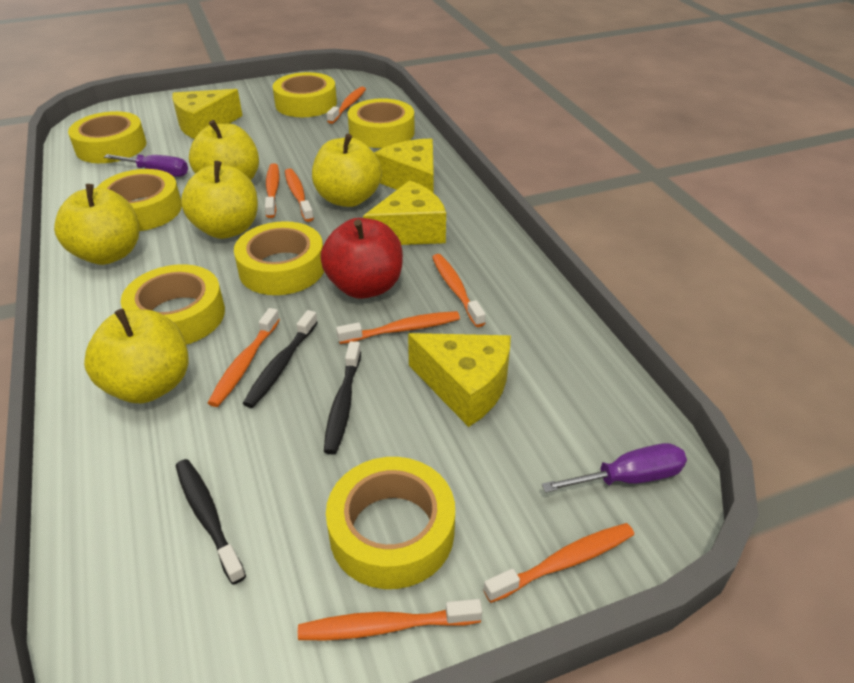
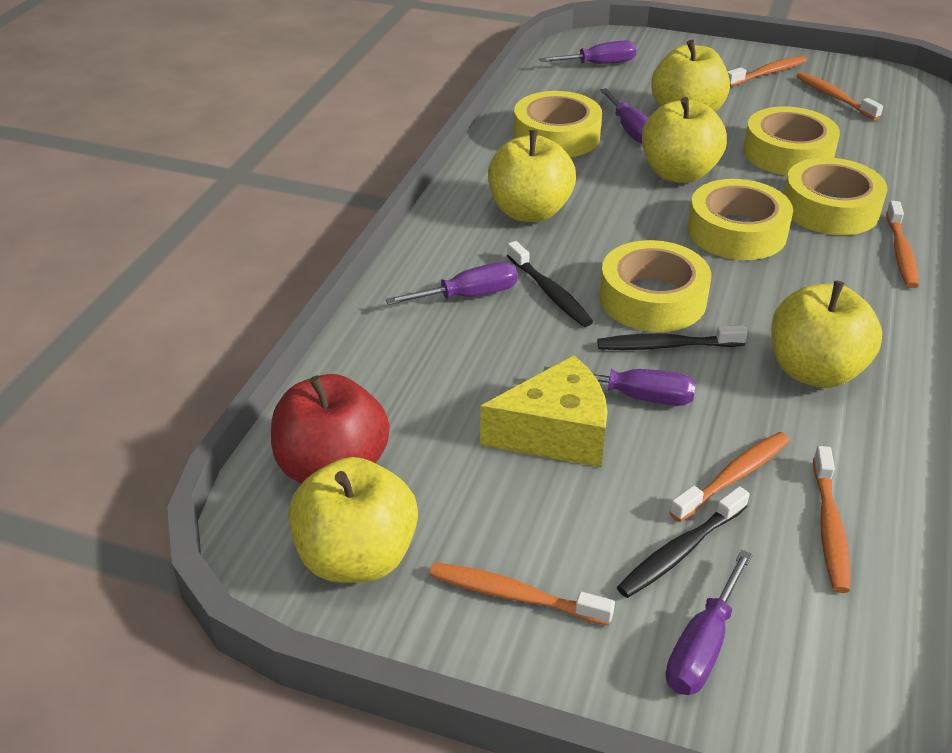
orange toothbrush: [208,308,280,407] [265,163,279,218] [285,169,314,222] [298,599,482,640] [327,87,366,124] [336,311,460,344] [432,254,486,327] [483,523,634,603] = 8 -> [429,562,615,626] [669,432,790,522] [728,56,807,87] [796,72,883,120] [813,446,850,593] [886,201,919,288] = 6
purple screwdriver: [104,154,188,177] [542,443,687,493] = 2 -> [386,262,518,305] [539,40,636,64] [543,367,695,406] [600,88,649,144] [666,550,753,695] = 5
yellow cheese: [172,89,243,139] [363,180,446,245] [375,138,434,193] [408,333,511,427] = 4 -> [480,355,607,467] = 1
yellow tape: [68,111,146,163] [97,169,182,231] [121,264,225,345] [234,221,324,295] [273,72,337,117] [326,457,455,589] [348,98,415,148] = 7 -> [514,91,602,158] [599,240,711,332] [688,179,793,260] [743,106,840,176] [783,157,888,235] = 5

